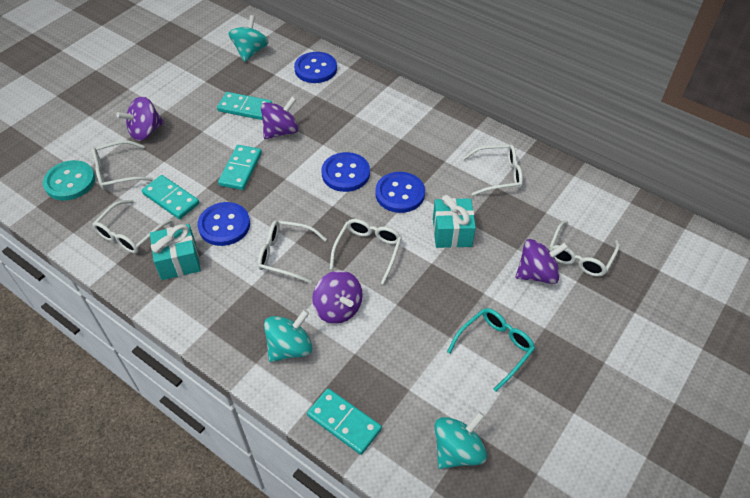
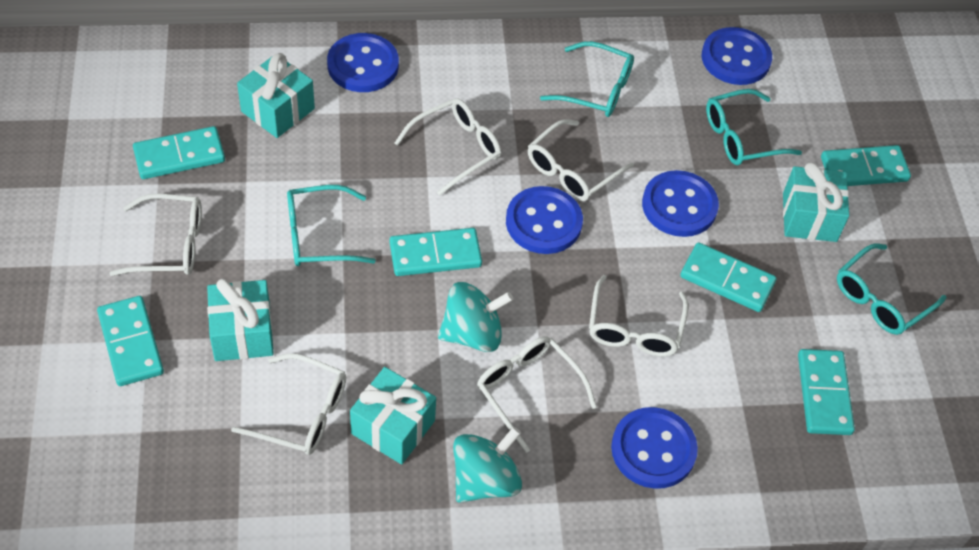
blue button: [197,202,250,246] [294,52,337,83] [322,152,370,192] [375,172,425,213] = 4 -> [327,33,399,92] [506,186,583,254] [611,407,698,489] [642,170,719,237] [702,27,772,85] = 5
purple spinning top: [116,96,164,141] [261,96,298,139] [312,270,363,324] [516,239,568,284] = 4 -> none = 0
turquoise button: [43,160,95,200] = 1 -> none = 0
turquoise domino: [142,175,199,219] [217,92,272,120] [218,145,262,190] [307,388,382,455] = 4 -> [97,296,164,386] [133,126,225,179] [390,228,482,276] [680,242,777,312] [798,349,855,435] [821,145,911,186] = 6
turquoise gift: [150,224,201,280] [433,195,476,248] = 2 -> [207,279,274,361] [237,53,315,138] [350,367,436,464] [783,162,849,242] = 4
turquoise glasses: [447,308,535,392] = 1 -> [287,185,376,266] [540,41,634,117] [706,89,802,165] [837,243,946,335] = 4
turquoise spinning top: [229,15,268,62] [264,309,312,362] [435,411,487,469] = 3 -> [438,282,513,352] [453,427,522,503] = 2

